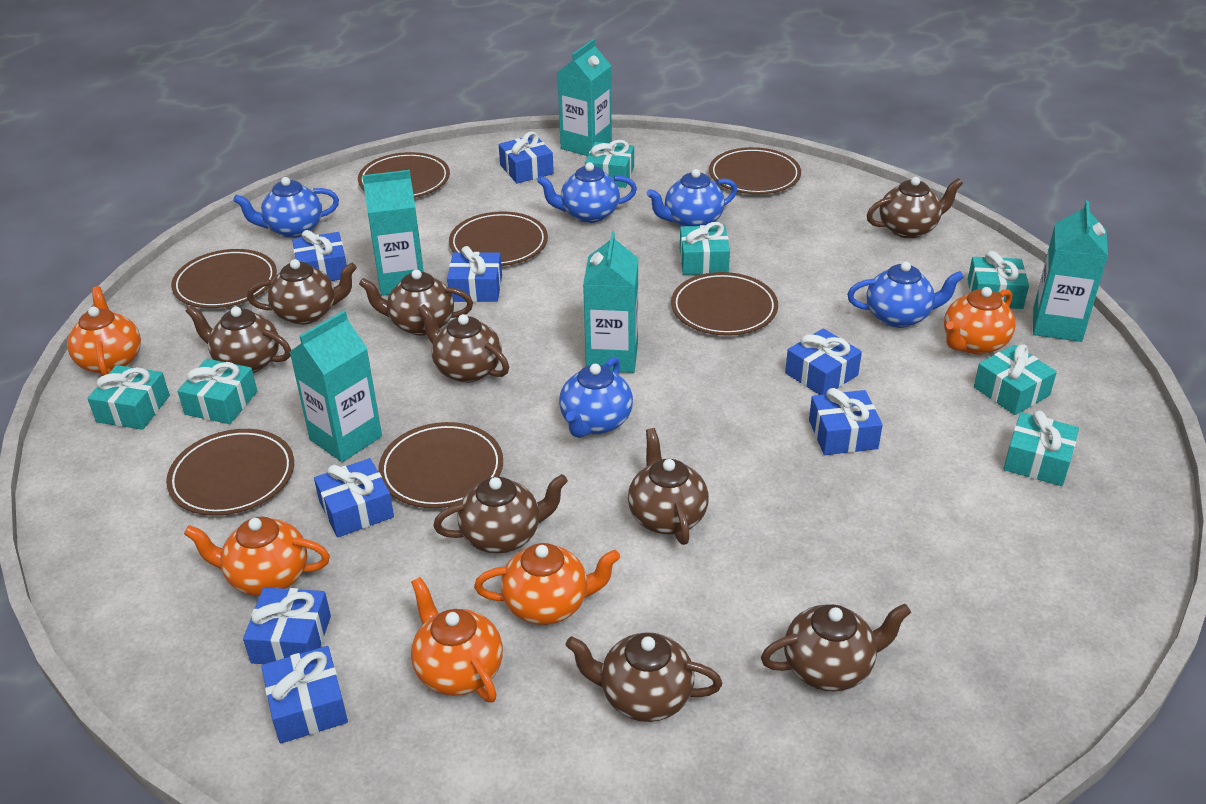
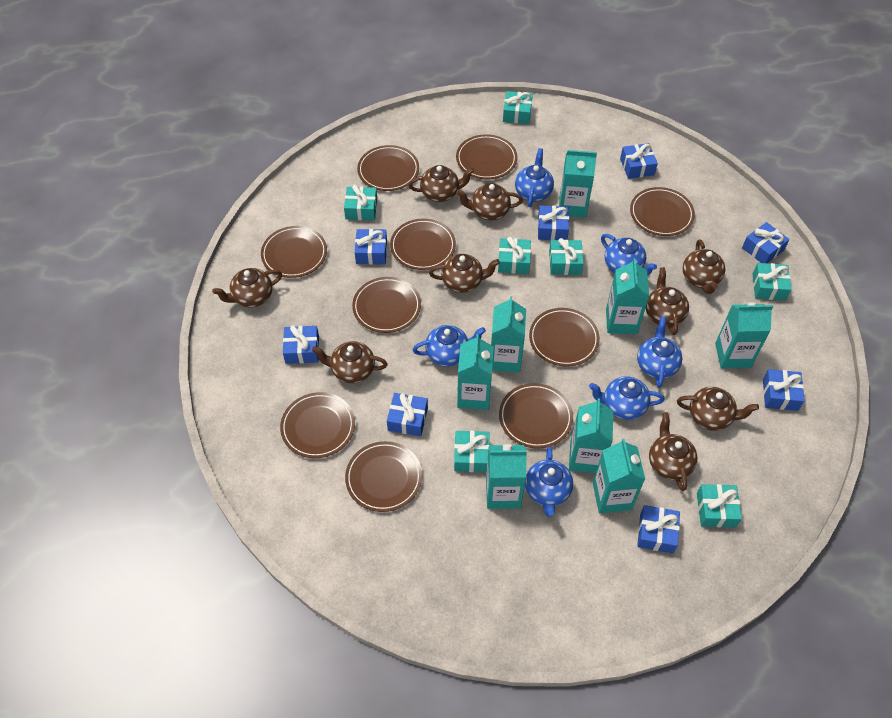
blue teapot: [233,177,339,238] [537,162,637,223] [559,357,633,438] [647,169,737,226] [847,261,964,328] = 5 -> [413,325,486,367] [515,148,554,207] [525,446,573,517] [589,376,665,420] [601,234,657,275] [637,317,682,388] = 6
brown plate: [166,429,294,516] [171,249,277,308] [358,152,450,198] [378,422,503,508] [449,211,548,266] [671,272,778,336] [709,147,801,194] = 7 -> [261,226,327,278] [280,392,355,458] [345,441,422,512] [352,277,421,333] [357,145,419,191] [390,219,456,270] [456,134,517,180] [499,383,573,449] [529,308,600,367] [630,187,695,236] = 10
orange teapot: [67,286,141,376] [184,517,330,596] [411,577,503,703] [474,543,620,625] [944,287,1015,355] = 5 -> none = 0
turquoise carton: [290,311,382,462] [362,170,424,296] [557,39,612,156] [583,231,638,373] [1033,201,1108,342] = 5 -> [457,334,494,410] [486,444,527,509] [491,296,526,373] [559,150,597,218] [569,398,613,473] [593,439,645,513] [606,258,649,334] [715,303,773,369] = 8

